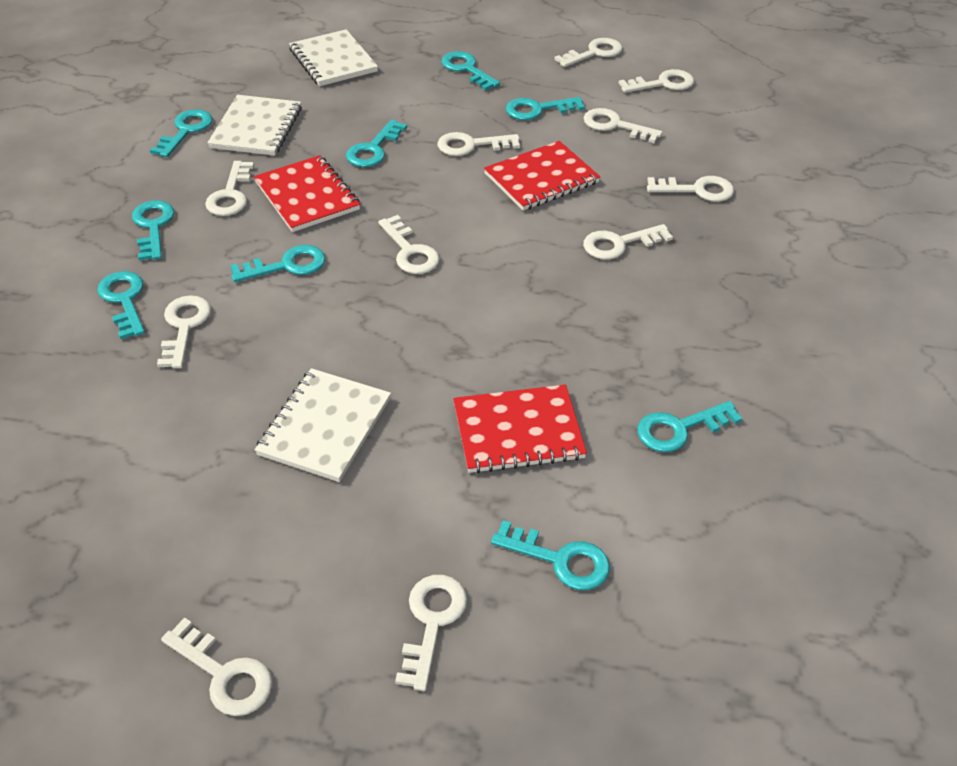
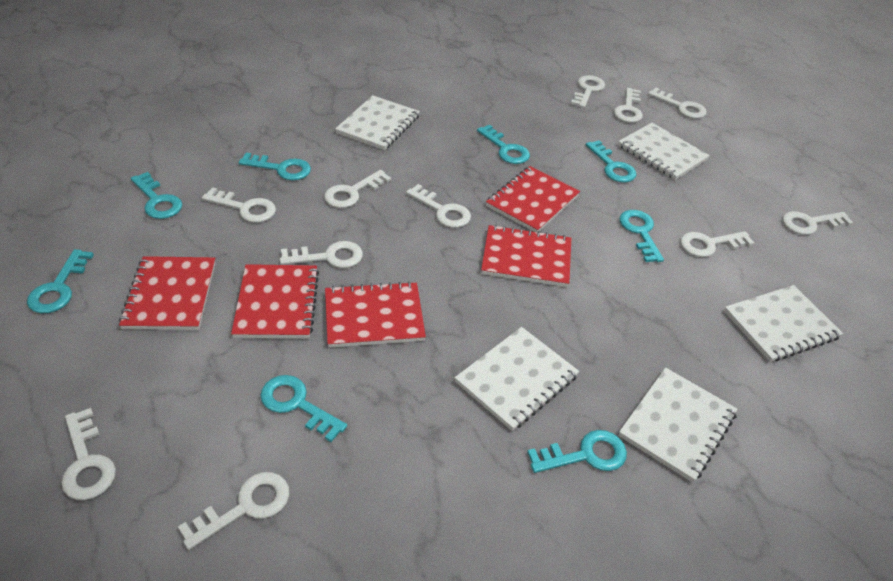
red notebook: [254,155,360,232] [453,384,587,474] [484,141,600,211] = 3 -> [119,256,216,330] [231,264,319,338] [325,281,426,348] [481,225,571,287] [486,166,580,232] = 5
turquoise key: [97,271,145,339] [132,200,174,261] [150,109,213,157] [230,245,325,282] [346,120,407,167] [441,51,500,91] [491,520,610,590] [506,97,585,120] [637,401,742,452] = 9 -> [27,249,94,313] [131,172,183,219] [239,153,311,180] [260,375,347,442] [477,125,530,164] [527,430,627,473] [586,140,636,183] [620,210,664,262] = 8
white notebook: [207,95,302,156] [255,368,391,482] [289,29,378,86] = 3 -> [335,95,420,150] [455,327,579,431] [618,123,710,180] [618,368,737,483] [724,285,843,362] = 5

